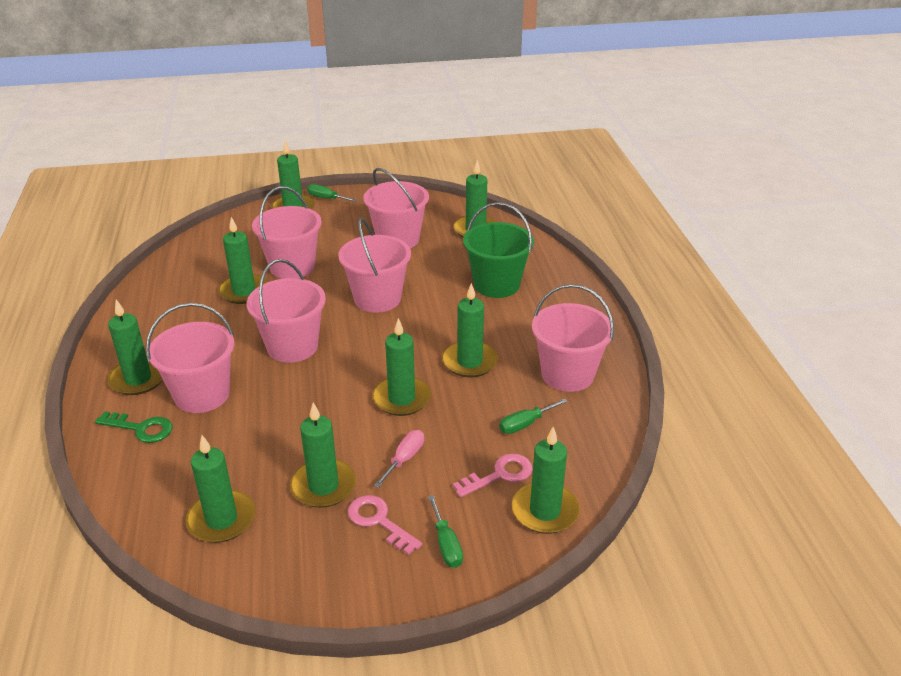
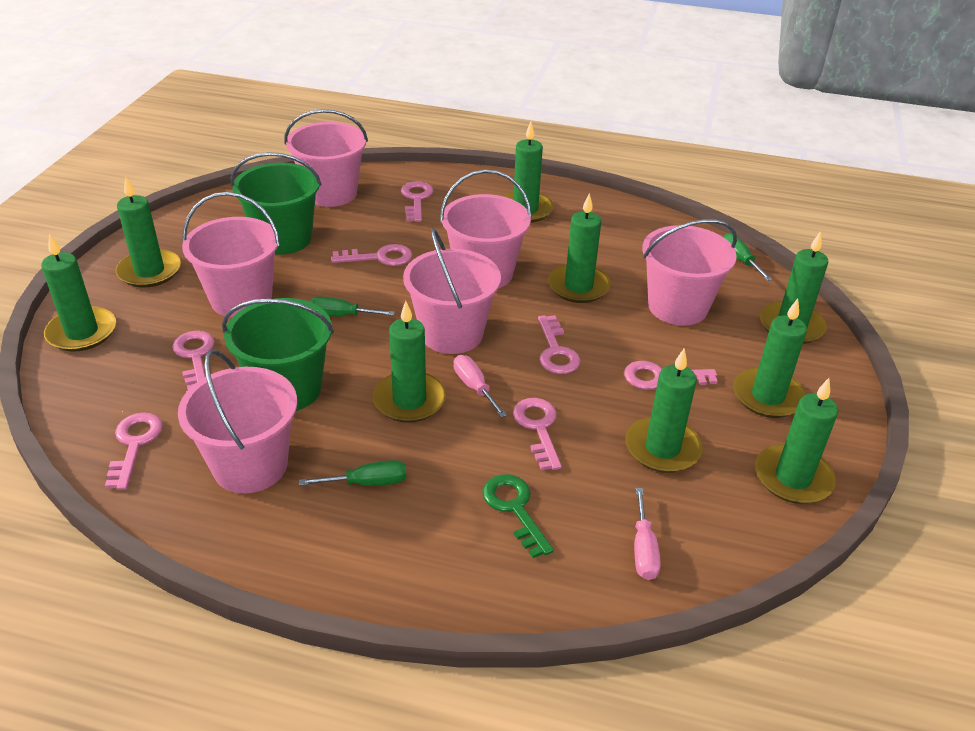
green bucket: [463,202,534,298] = 1 -> [222,298,334,411] [231,152,321,255] = 2
pink key: [348,495,422,555] [453,453,533,497] = 2 -> [105,412,163,490] [172,331,215,390] [331,244,412,266] [401,181,433,222] [513,398,562,470] [538,315,580,374] [624,361,718,390] = 7
pink screwdriver: [374,430,424,488] = 1 -> [454,355,507,418] [634,488,661,580] = 2

